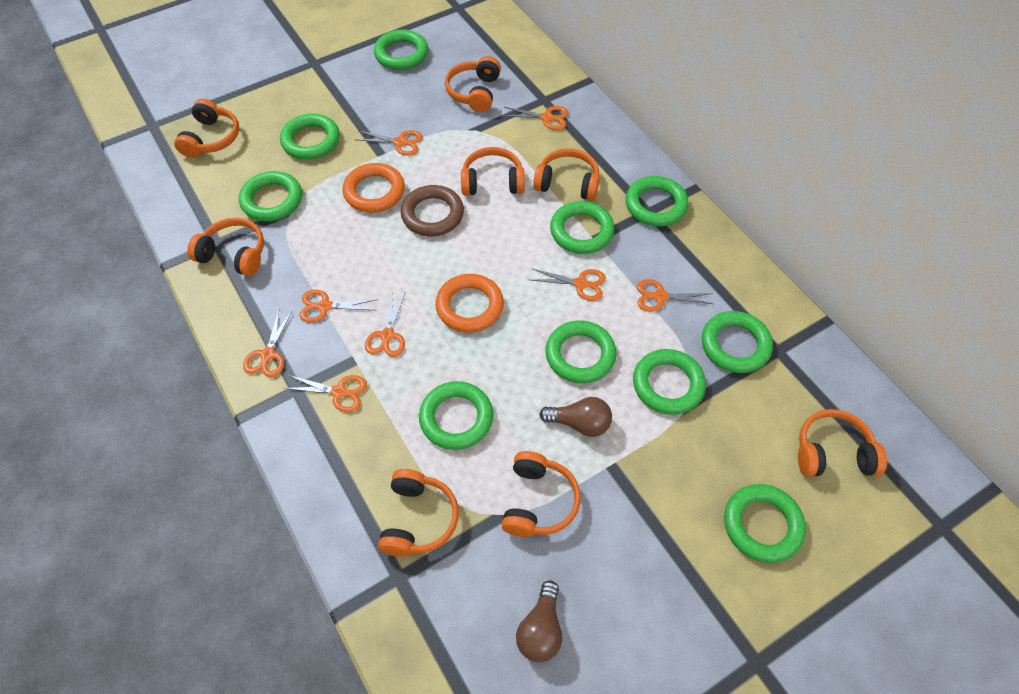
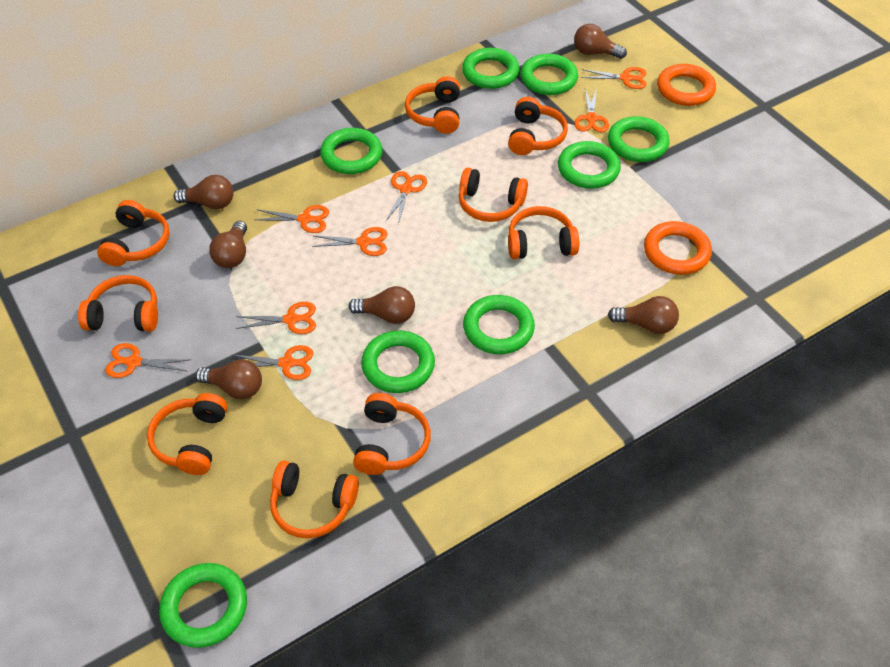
brown light bulb: [516,580,562,662] [539,397,612,437] = 2 -> [174,175,234,209] [195,359,262,399] [209,221,247,268] [349,286,415,324] [574,24,627,59] [608,296,679,334] = 6
brown ring: [400,185,464,236] = 1 -> none = 0
green ring: [239,171,302,222] [280,114,340,160] [374,30,428,70] [419,381,493,450] [545,320,616,383] [550,201,614,254] [626,176,689,227] [633,349,706,415] [702,311,773,373] [724,484,806,563] = 10 -> [159,563,247,648] [320,128,382,174] [361,330,435,393] [462,48,519,89] [463,295,535,354] [520,54,578,95] [558,141,621,189] [608,116,670,162] = 8
orange headphones: [174,99,239,158] [187,217,264,276] [378,469,459,557] [445,56,501,112] [461,147,525,195] [502,451,581,537] [533,148,600,201] [798,409,887,476] = 8 -> [78,275,158,331] [97,200,170,266] [147,393,227,475] [270,461,359,538] [353,393,431,475] [405,76,460,134] [459,168,528,222] [508,97,568,155] [508,206,579,259] = 9

